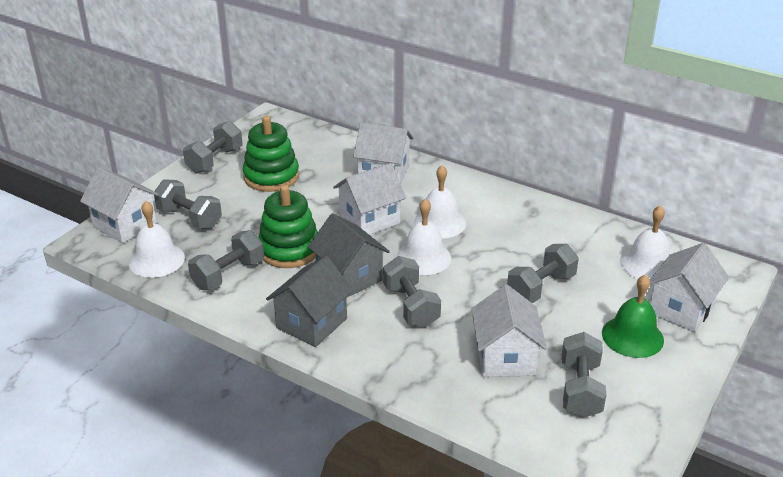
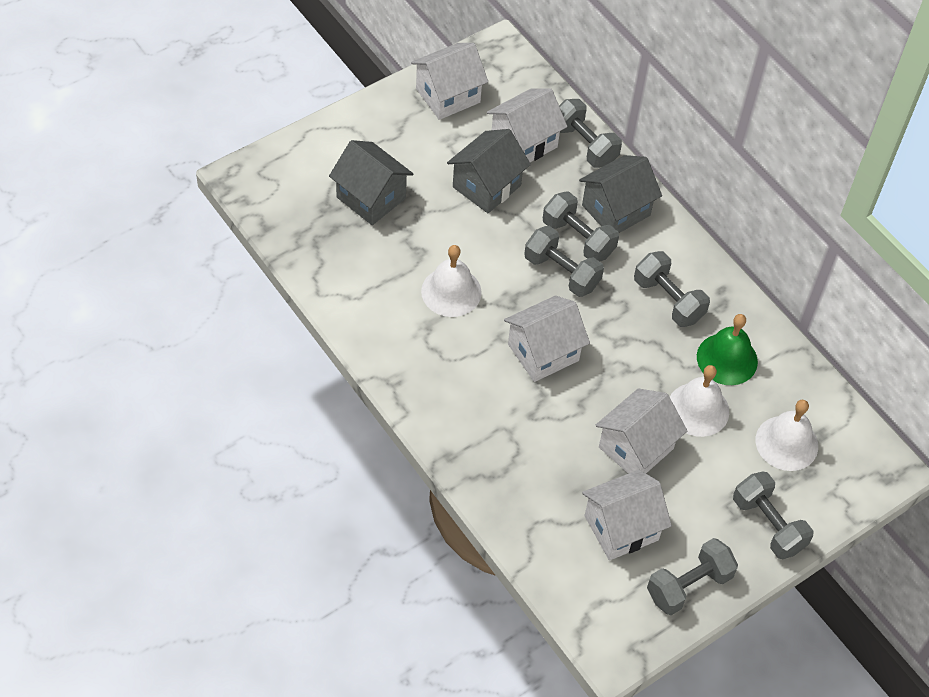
green stacking toy: [243,116,299,192] [258,185,318,268] = 2 -> none = 0
grey house: [266,256,354,347] [308,213,390,298] = 2 -> [329,140,413,225] [447,129,531,213] [579,155,662,233] = 3
white bell: [129,201,185,278] [397,198,451,275] [414,165,466,239] [620,206,670,280] = 4 -> [421,245,482,317] [670,365,729,437] [756,400,818,471] = 3

